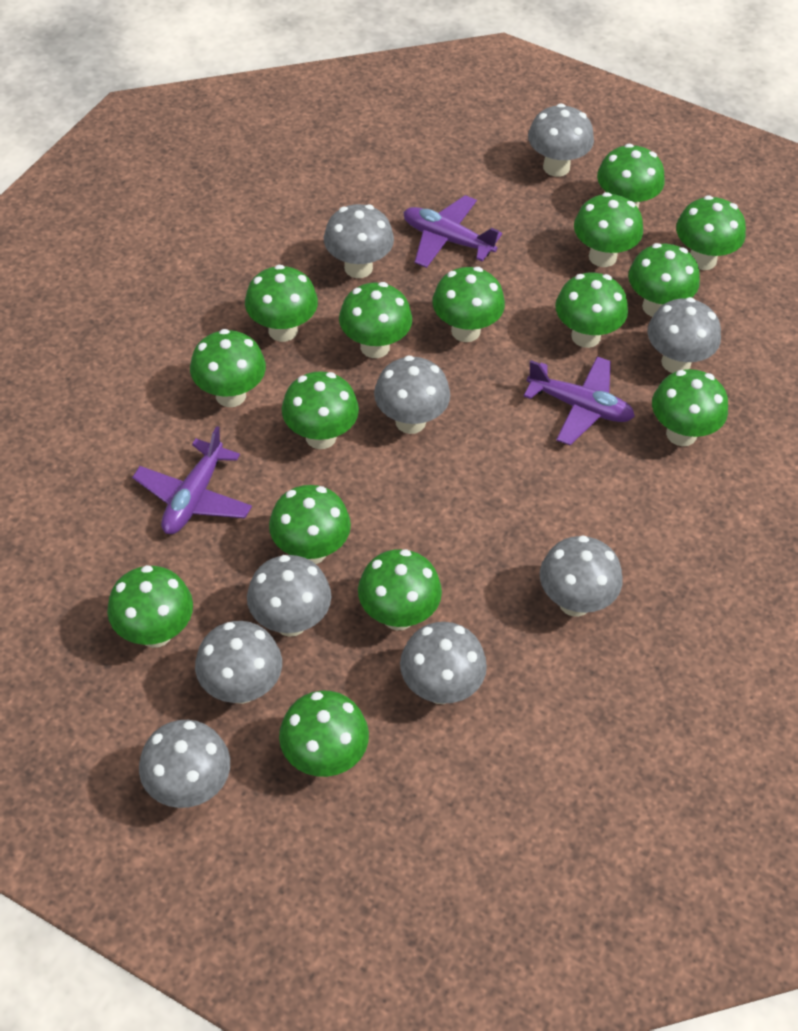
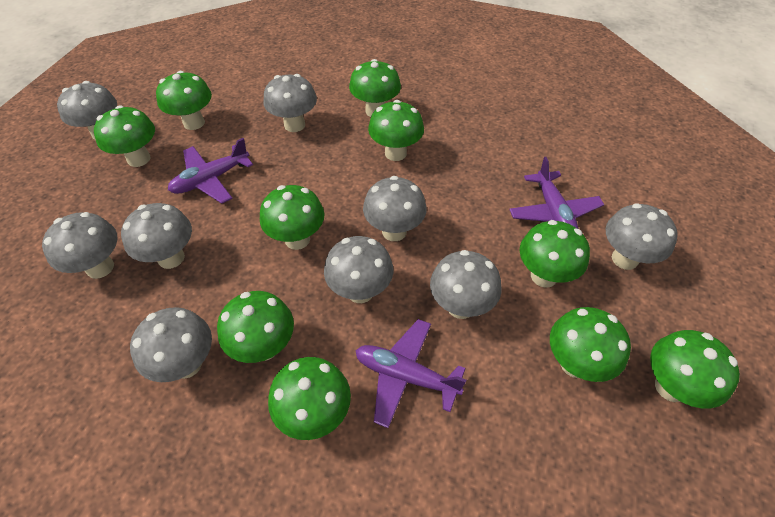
green mushroom: [107,565,193,648] [190,329,266,407] [245,265,318,342] [269,485,351,564] [279,690,369,777] [282,371,359,449] [339,282,412,358] [358,549,442,630] [432,267,505,342] [555,273,628,348] [574,192,643,267] [597,144,665,209] [628,243,700,317] [652,369,728,446] [676,195,746,270] = 15 -> [94,105,155,167] [156,71,212,130] [217,291,294,363] [260,185,325,250] [268,357,351,440] [349,59,401,117] [368,100,424,161] [520,220,590,288] [550,307,631,382] [650,330,740,409] = 10

